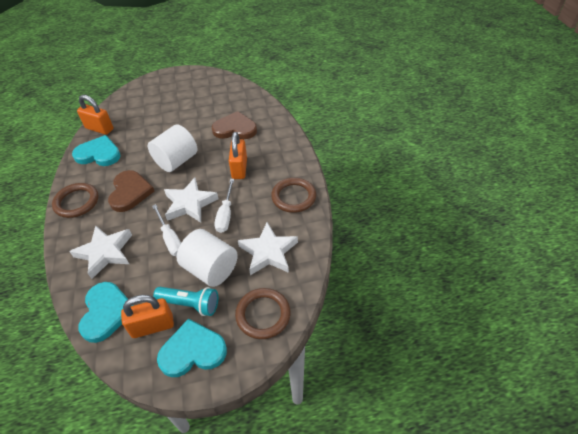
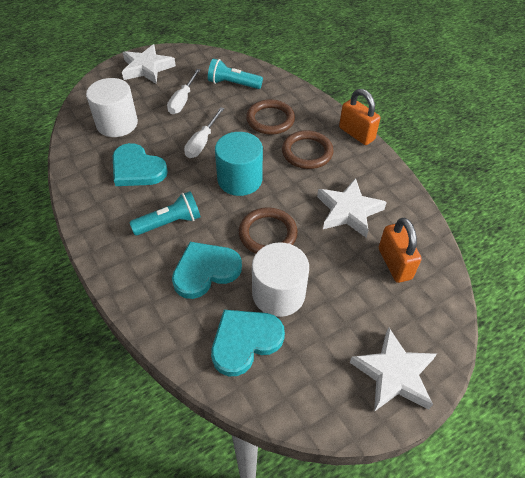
brown heart: [108,170,154,212] [212,111,257,139] = 2 -> none = 0
orange padlock: [77,95,113,135] [121,295,174,338] [229,132,247,179] = 3 -> [339,89,380,145] [379,218,422,283] = 2
turquoise cylinder: none = 0 -> [215,132,263,196] = 1
turquoise flashlight: [153,287,218,316] = 1 -> [129,191,201,236] [208,59,263,89] = 2

